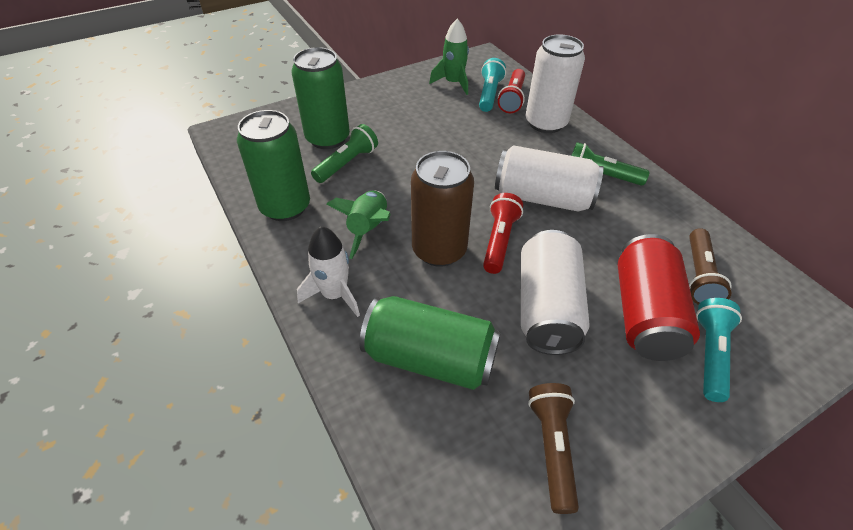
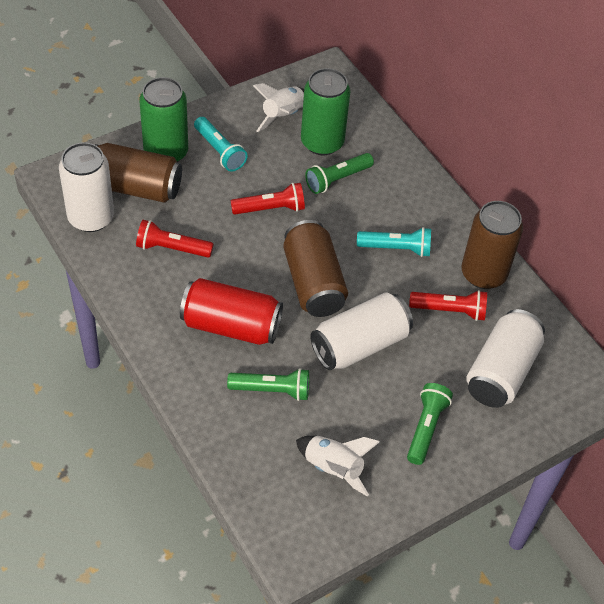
brown can: [411,151,474,267] = 1 -> [95,143,182,203] [283,220,348,317] [461,201,523,289] = 3
brown flashlight: [528,383,579,514] [689,228,732,305] = 2 -> none = 0
green can: [237,110,310,221] [291,47,350,149] [359,296,501,390] = 3 -> [139,77,188,162] [301,68,350,155] = 2
green flashlight: [311,124,378,183] [571,142,649,186] = 2 -> [227,368,309,401] [305,153,374,194] [407,383,453,465] = 3
green rocket: [326,191,391,259] [429,19,469,95] = 2 -> none = 0
red flashlight: [483,193,523,274] [498,69,525,113] = 2 -> [136,220,213,257] [231,183,305,215] [409,290,487,321] = 3
white rocket: [297,226,360,317] = 1 -> [253,83,304,132] [296,436,380,497] = 2

